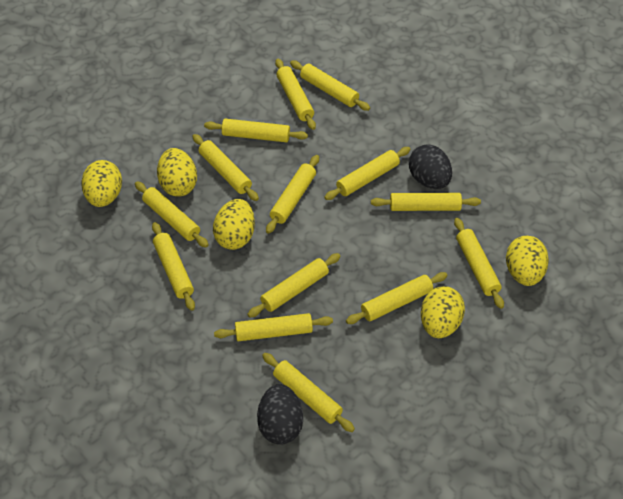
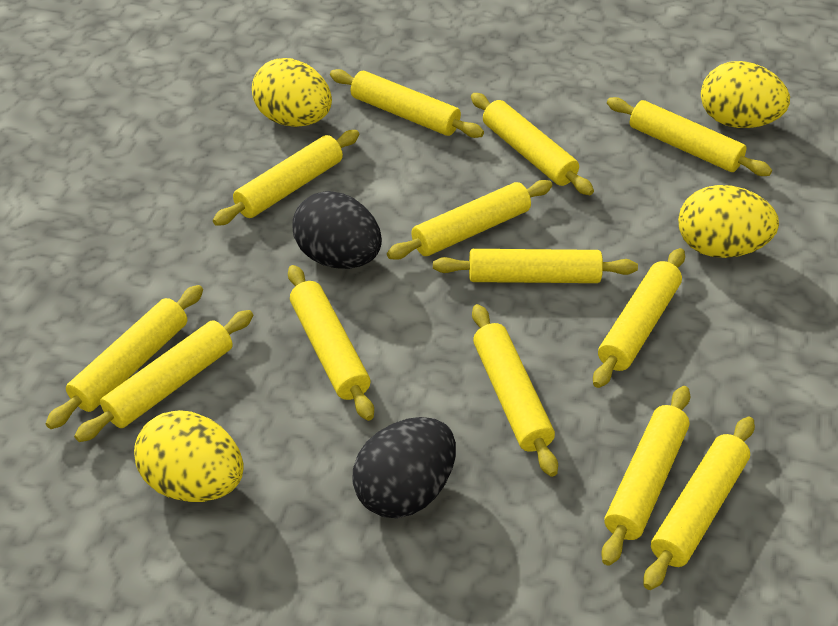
yellow egg: [81,160,122,207] [157,148,197,197] [213,199,255,250] [421,286,465,338] [506,236,549,286] = 5 -> [134,410,244,502] [252,58,332,127] [678,185,779,258] [701,61,790,128] = 4
yellow rolling pin: [135,181,209,248] [152,222,195,311] [192,134,259,201] [204,119,308,142] [214,313,333,341] [247,253,341,317] [262,353,355,432] [266,155,319,234] [275,59,316,130] [290,61,370,111] [324,147,411,200] [346,272,448,324] [371,193,481,211] [454,218,504,309] = 14 -> [46,285,203,429] [74,310,253,442] [213,130,359,226] [288,265,374,421] [330,69,484,138] [387,180,552,260] [433,249,638,283] [471,93,594,195] [472,304,558,477] [593,248,685,388] [601,386,691,566] [607,97,772,176] [644,417,755,590] = 13

